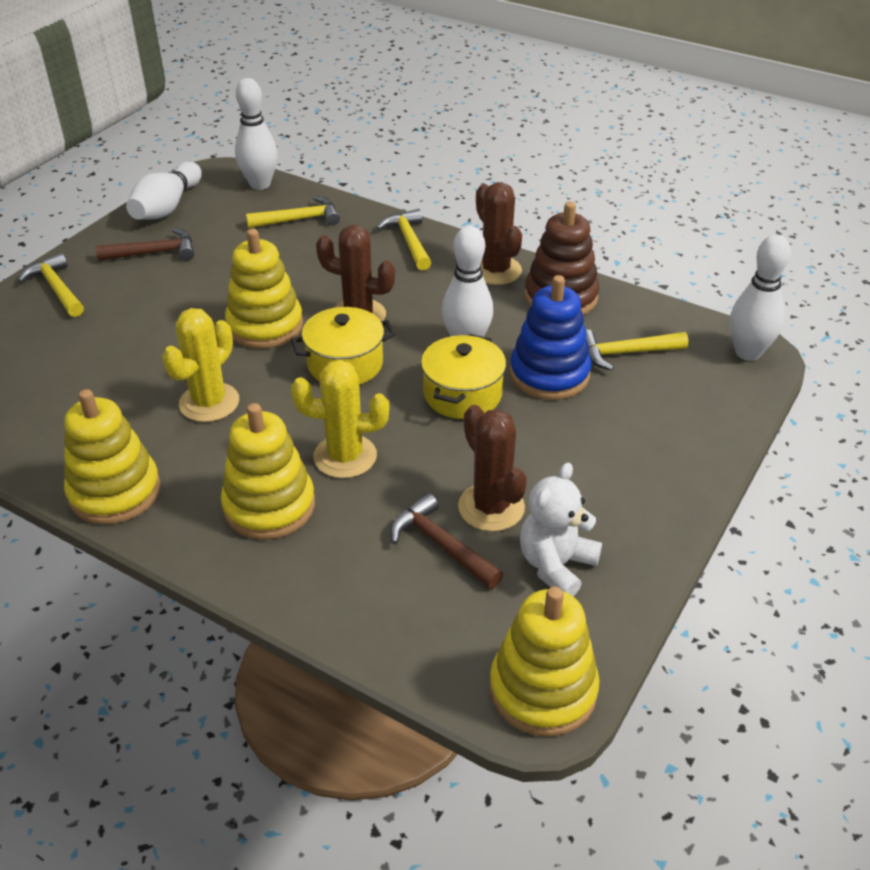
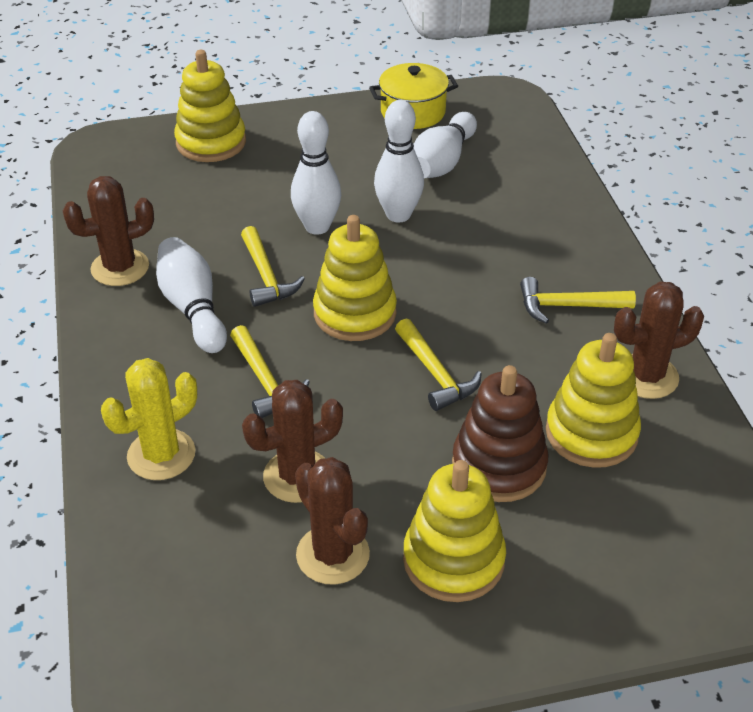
blue stacking toy: [510,275,591,400] = 1 -> none = 0
brown cactus: [316,225,395,321] [458,405,527,532] [476,182,522,285] = 3 -> [63,176,154,286] [242,380,343,503] [295,457,370,585] [614,281,704,399] = 4
brown hammer: [96,228,194,261] [390,493,503,589] = 2 -> none = 0
white teddy bear: [520,463,602,596] = 1 -> none = 0
yellow cactus: [162,308,239,422] [291,360,389,478] = 2 -> [101,358,197,480] = 1
yellow pot: [291,307,396,385] [421,334,506,419] = 2 -> [369,63,458,129] = 1

